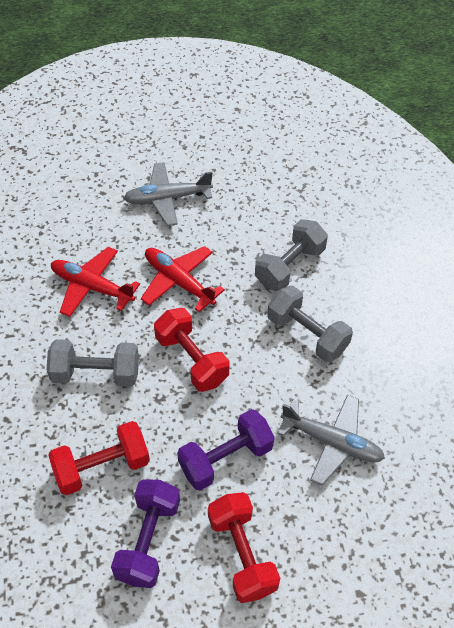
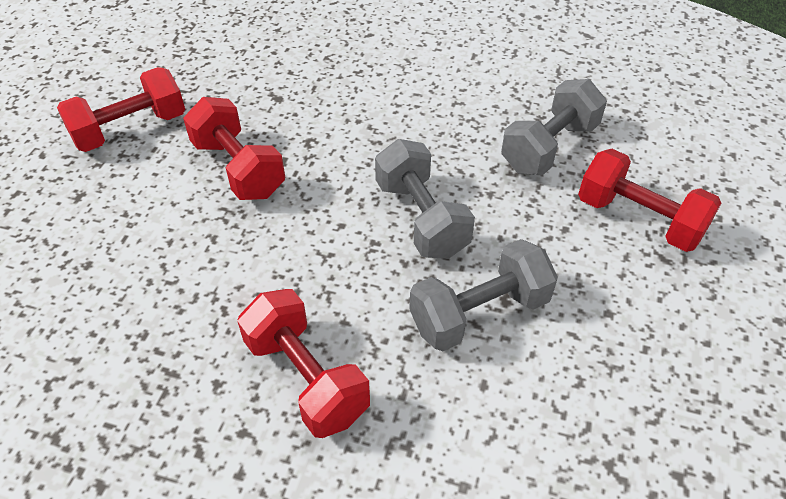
grey plane: [124,162,213,226] [277,394,385,486] = 2 -> none = 0
purple dumbbell: [111,480,180,588] [177,409,274,491] = 2 -> none = 0
red dumbbell: [48,421,150,495] [154,308,229,392] [208,492,280,603] = 3 -> [57,67,185,152] [183,97,285,200] [237,289,370,438] [578,149,721,252] = 4
red plane: [51,247,140,317] [141,246,225,312] = 2 -> none = 0

